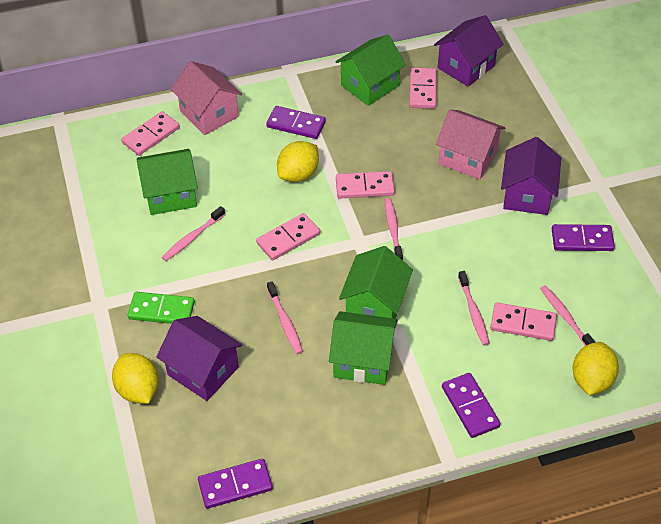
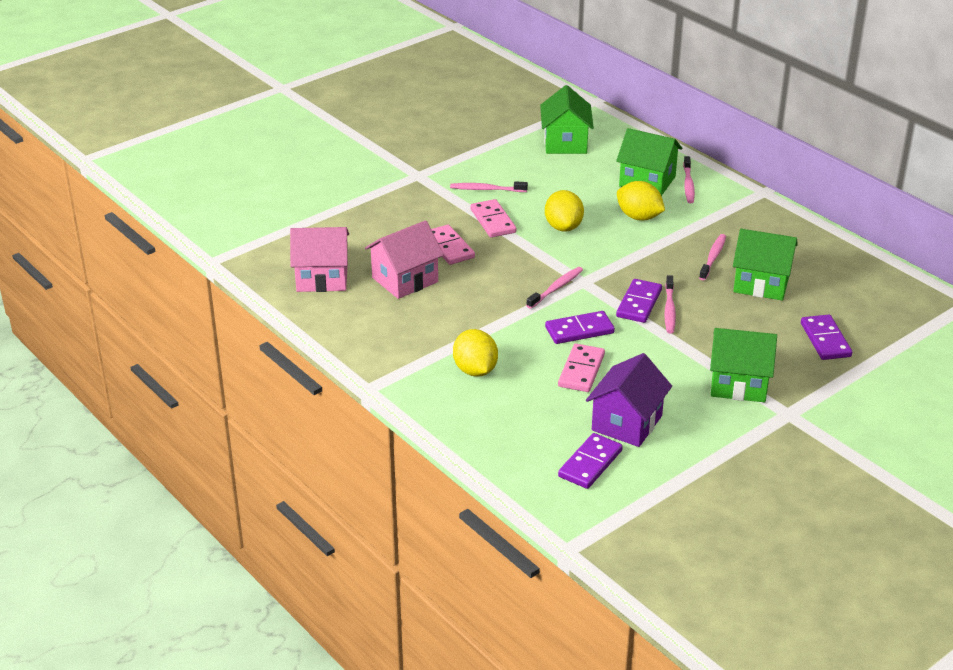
green domino: [128,292,195,324] = 1 -> none = 0
pink domino: [121,111,180,156] [256,213,320,260] [336,171,395,199] [409,67,437,109] [490,302,557,341] = 5 -> [431,225,475,265] [470,199,516,238] [558,344,605,392] = 3
purple house: [156,316,243,401] [434,15,504,87] [501,137,561,215] = 3 -> [586,353,672,447] = 1

